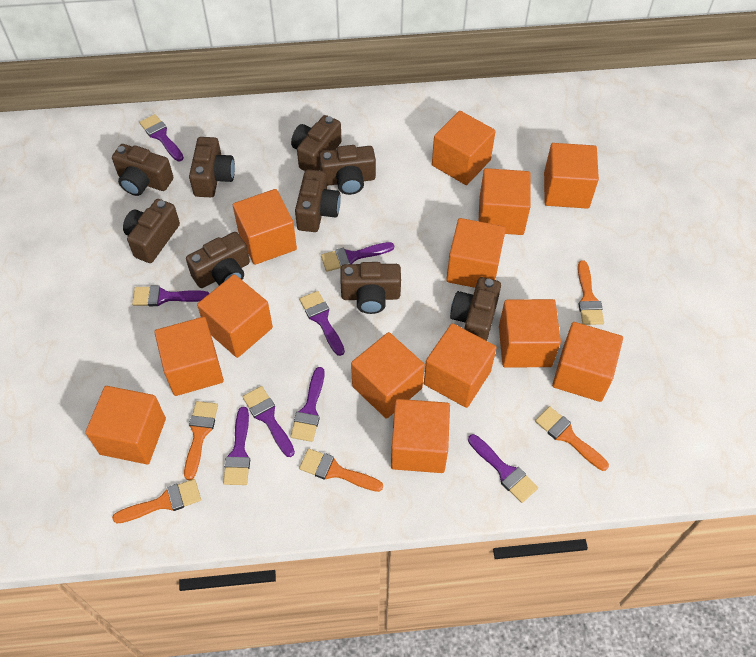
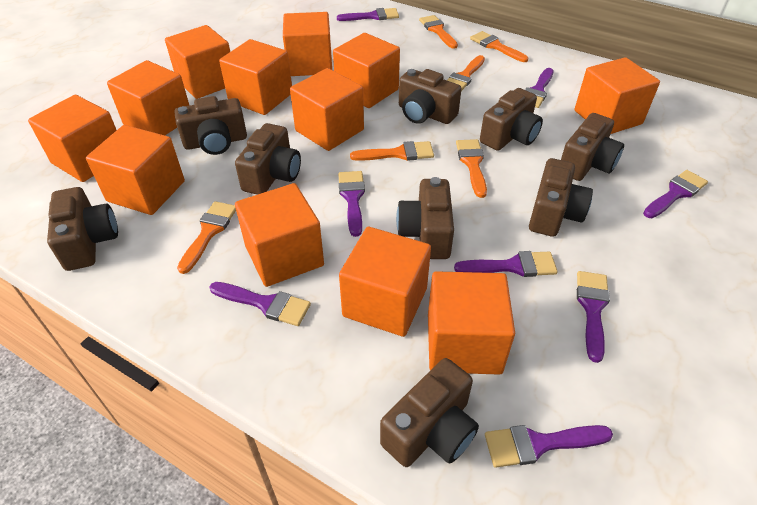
orange brush: [112,479,201,524] [184,401,218,480] [299,449,383,492] [535,406,609,471] [578,260,604,325] = 5 -> [177,201,236,274] [350,141,434,161] [419,15,458,49] [447,55,485,91] [456,139,487,198] [470,31,528,62] = 6
orange cube: [85,386,166,464] [154,317,224,396] [197,274,273,358] [233,189,297,265] [351,332,425,419] [391,399,450,473] [424,323,497,408] [432,111,496,185] [446,218,506,288] [479,168,531,235] [499,299,561,368] [544,143,599,209] [552,322,623,402] = 13 -> [28,95,117,182] [86,125,185,215] [107,60,189,135] [165,25,230,99] [219,39,292,115] [235,183,324,287] [283,12,332,76] [290,68,364,151] [333,33,400,108] [339,227,431,337] [428,271,515,375] [574,57,660,134] = 12

